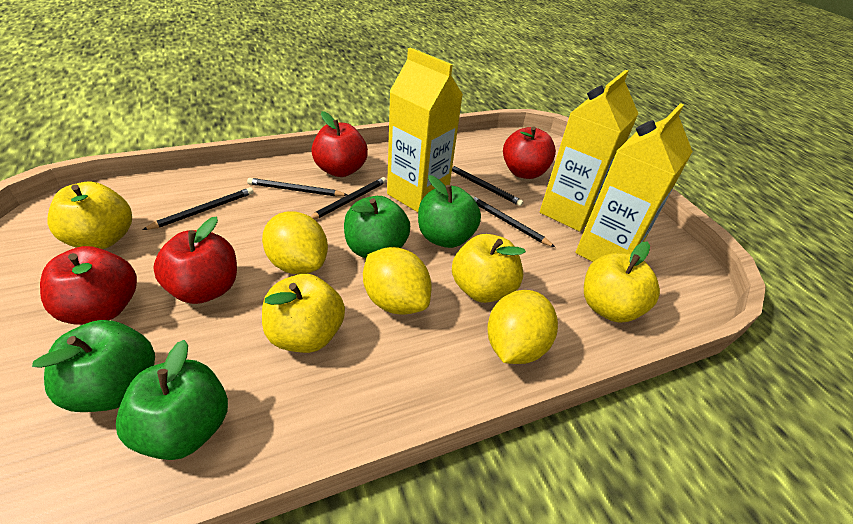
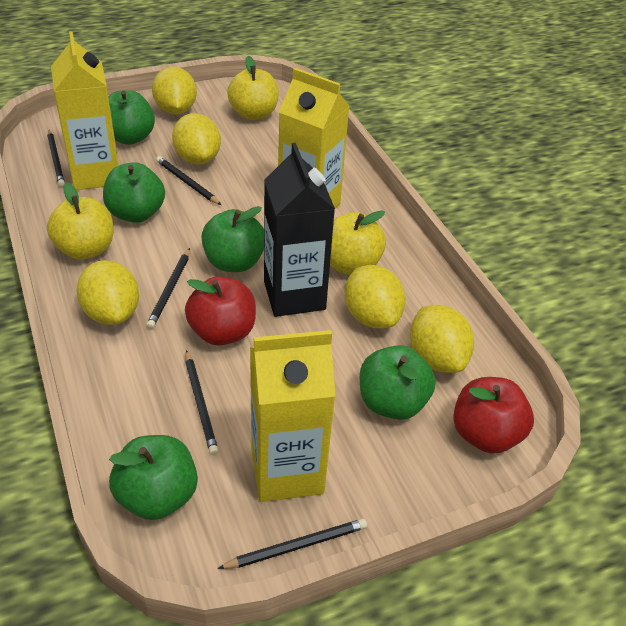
black carton: none = 0 -> [264,143,335,317] = 1
green apple: [32,320,155,412] [116,340,228,460] [344,196,410,258] [418,175,481,248] = 4 -> [103,162,165,223] [108,90,155,145] [109,435,198,520] [201,206,264,272] [360,345,435,420] = 5
red apple: [40,246,137,324] [153,217,237,304] [311,111,368,177] [503,126,556,179] = 4 -> [185,276,256,346] [453,377,534,454] = 2
yellow apple: [48,182,132,249] [262,274,345,353] [452,234,526,303] [584,242,660,322] = 4 -> [47,182,113,260] [227,56,279,120] [330,210,386,274] = 3
yellow lemon: [262,211,328,275] [363,247,431,315] [487,290,558,364] = 3 -> [77,260,139,325] [152,67,197,114] [172,113,221,164] [344,265,406,328] [410,305,474,373] = 5

